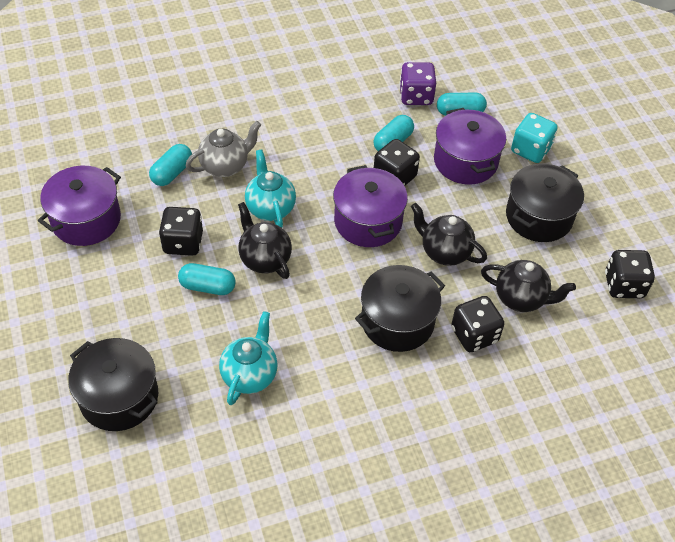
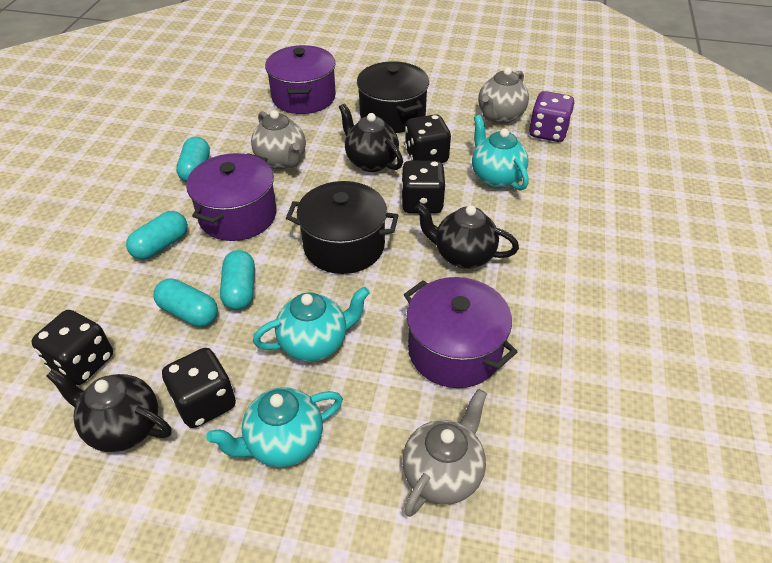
black pot: [68,338,158,431] [355,265,445,352] [506,164,584,242] = 3 -> [286,181,399,274] [357,61,429,133] = 2
grey teapot: [186,121,261,177] = 1 -> [251,110,306,169] [402,389,487,517] [478,67,529,124] = 3
turquoise dice: [511,113,558,163] = 1 -> none = 0
turquoise teapot: [219,311,278,405] [245,149,296,228] = 2 -> [206,387,343,467] [253,287,370,362] [472,115,529,191] = 3

